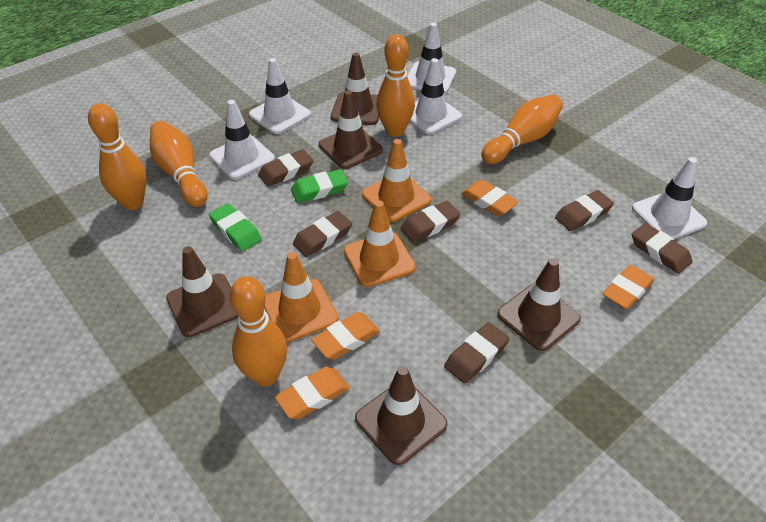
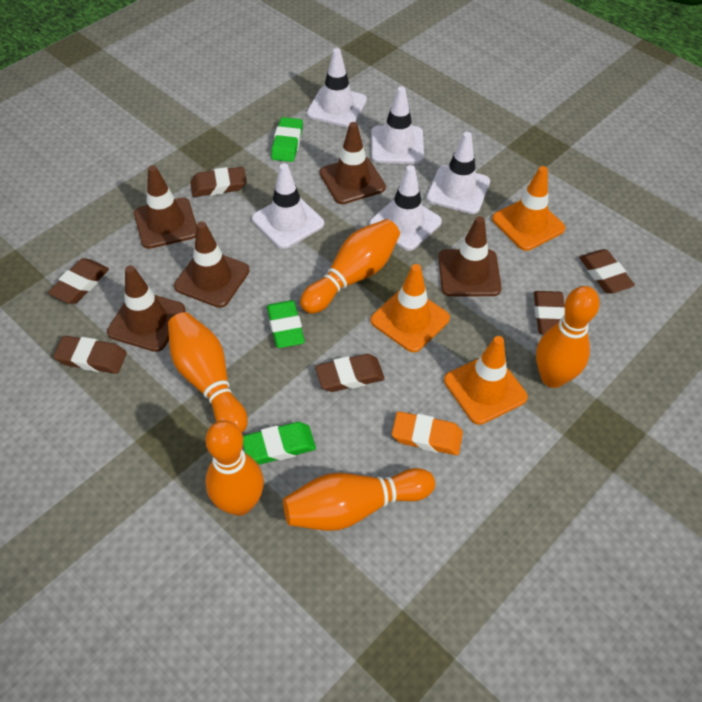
green eraser: [209,203,262,251] [291,169,348,203] = 2 -> [243,422,316,465] [267,300,305,348] [271,117,303,162] = 3
orange eraser: [275,367,350,419] [311,312,380,360] [461,180,519,216] [602,265,654,310] = 4 -> [392,411,463,455] = 1

